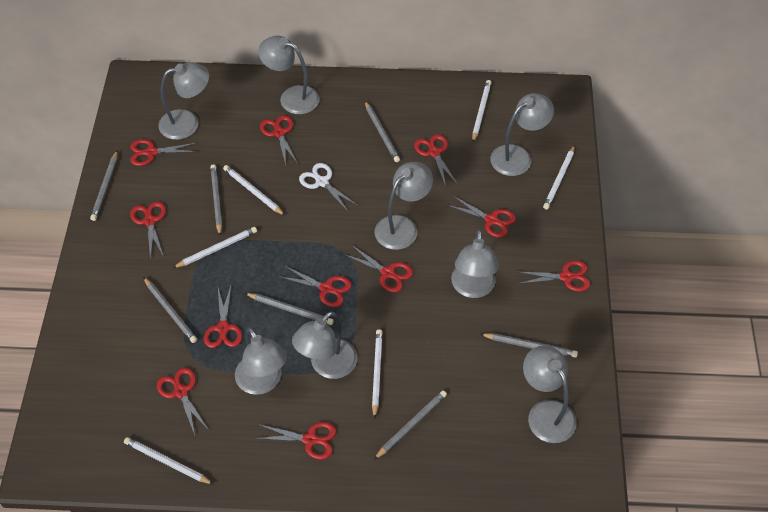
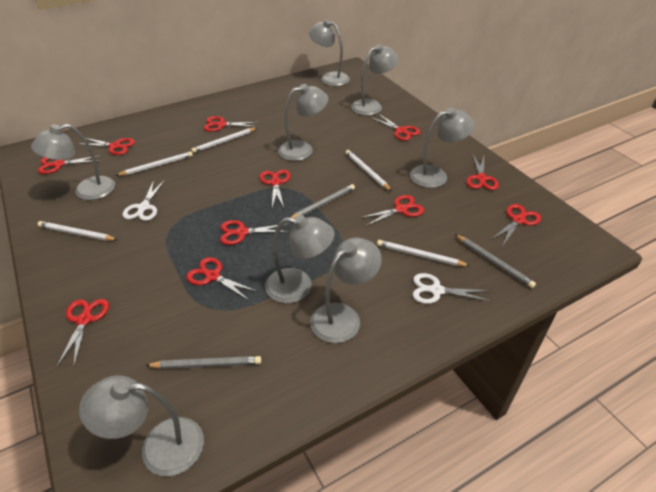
grey pencil: [90,151,118,221] [143,277,197,343] [210,164,222,236] [245,293,334,325] [365,101,400,162] [374,390,447,460] [481,333,578,358] = 7 -> [145,356,261,369] [290,184,355,218] [455,234,536,288] = 3
white pencil: [124,437,214,485] [173,227,257,268] [223,165,285,216] [372,329,383,419] [472,80,492,142] [543,145,575,210] = 6 -> [38,221,118,241] [115,151,193,176] [191,128,257,153] [345,150,392,191] [377,240,470,266] = 5
white scissors: [299,163,357,211] = 1 -> [122,180,165,221] [413,273,491,304] = 2

